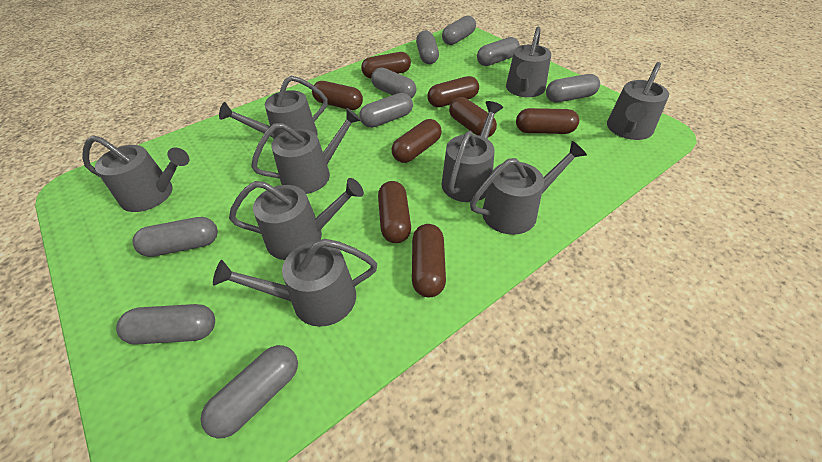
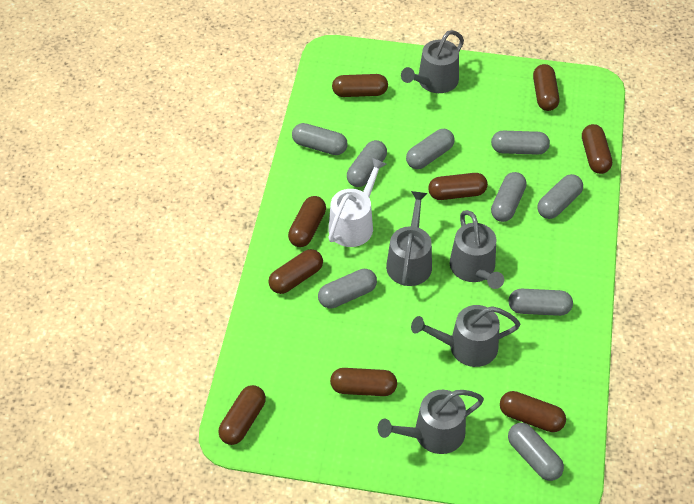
brown capsule: [312,81,363,110] [361,52,411,78] [378,181,411,243] [392,119,442,163] [412,224,446,297] [428,76,479,107] [449,97,497,137] [516,108,579,134] = 8 -> [218,385,266,445] [269,249,323,294] [288,196,326,247] [330,368,397,396] [332,74,388,97] [428,173,488,200] [500,391,566,432] [533,64,559,111] [582,124,612,174] = 9
grey watering can: [82,135,190,212] [213,239,377,327] [219,76,327,139] [229,178,364,260] [251,108,361,194] [441,101,503,202] [470,141,587,235] [506,27,551,97] [607,62,669,140] = 9 -> [378,390,484,454] [386,191,432,286] [401,30,464,93] [411,305,520,367] [450,210,504,289] = 5
white watering can: none = 0 -> [328,158,386,247] = 1

